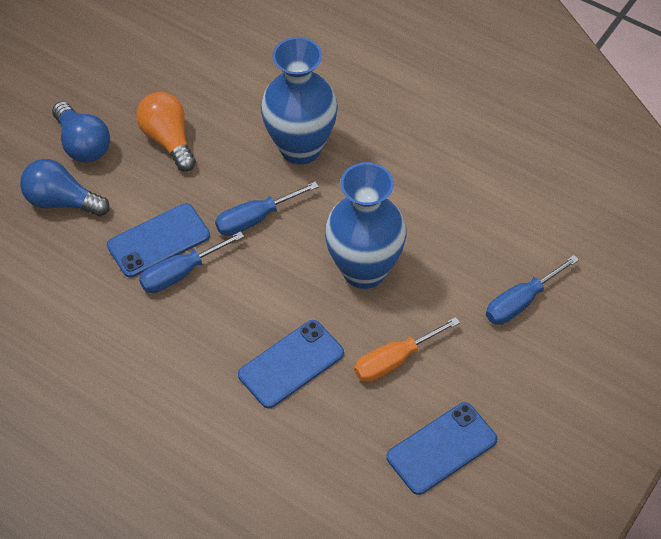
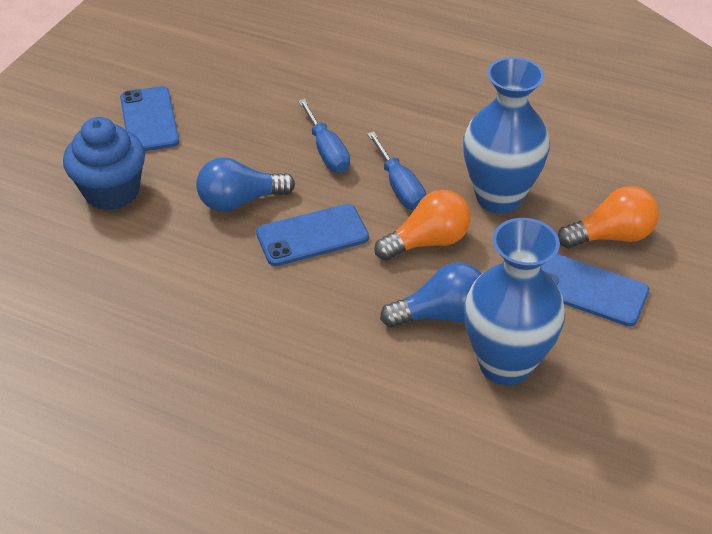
blue cupcake: none = 0 -> [63,117,145,210] = 1
blue screwdriver: [139,231,244,293] [215,181,319,236] [486,255,579,325] = 3 -> [298,99,350,173] [367,132,426,210] = 2
orange light bulb: [136,92,196,172] = 1 -> [374,190,471,261] [557,186,659,248] = 2
orange screwdriver: [354,317,460,382] = 1 -> none = 0

